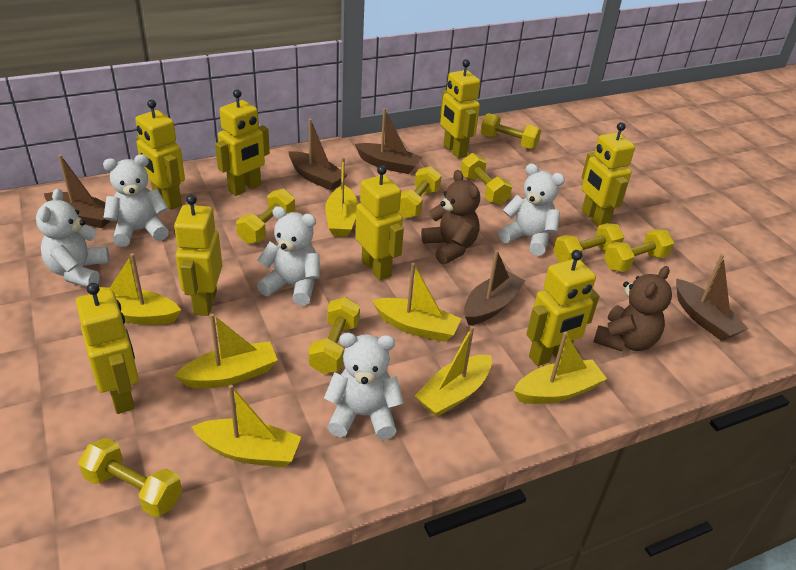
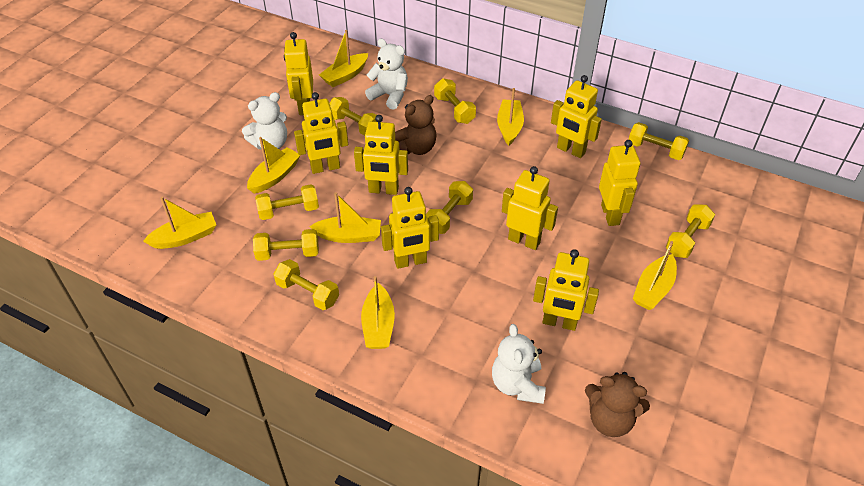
brown boat: [44,155,110,228] [289,119,347,190] [355,108,422,174] [464,250,526,325] [676,254,749,341] = 5 -> none = 0
white teddy bear: [36,189,110,287] [103,154,169,247] [257,206,320,306] [324,333,404,440] [498,163,565,256] = 5 -> [242,92,287,149] [365,39,408,110] [492,324,546,404] = 3

